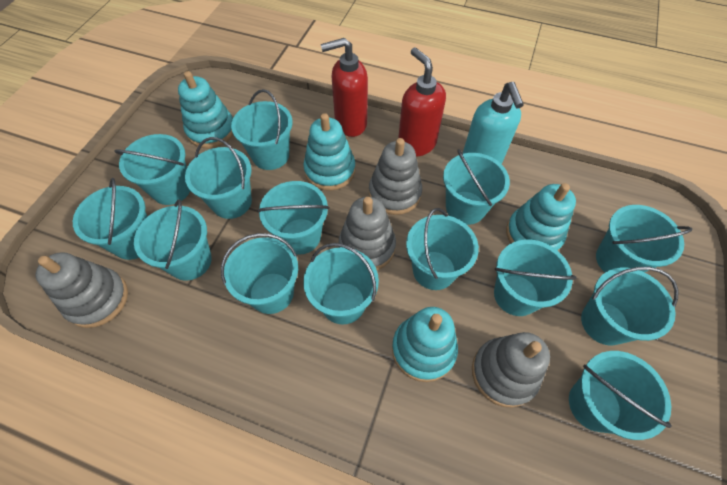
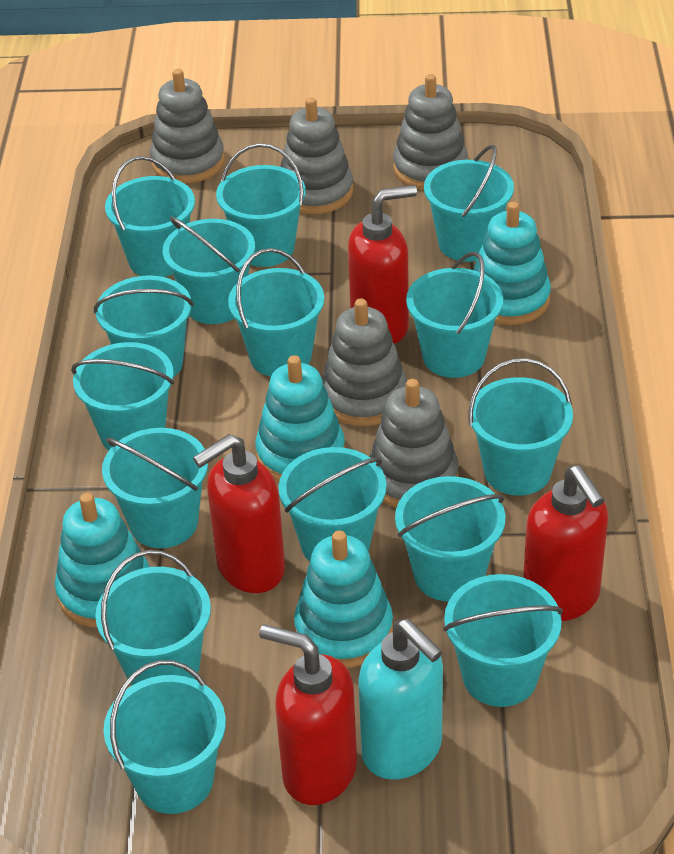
grey stacking toy: [36,252,128,328] [338,197,396,270] [369,138,422,215] [472,332,550,408] = 4 -> [150,69,225,183] [280,97,353,214] [322,298,407,426] [369,379,459,508] [393,74,468,190] = 5
red soap dispenser: [321,38,368,137] [398,48,446,157] = 2 -> [193,434,285,593] [259,624,357,805] [348,185,417,344] [523,465,608,622] = 4
turquoise bucket: [73,178,148,260] [114,134,190,205] [134,199,212,281] [185,137,252,219] [221,233,298,314] [231,89,292,170] [257,181,329,255] [303,243,379,324] [406,208,479,290] [443,149,510,225] [494,240,577,316] [569,351,672,440] [581,267,678,345] [596,205,693,272] = 14 -> [71,342,174,451] [94,276,194,377] [95,550,211,685] [102,428,208,548] [103,660,226,814] [105,156,195,277] [162,217,255,324] [216,143,306,267] [228,248,324,377] [279,447,387,562] [395,476,505,601] [406,252,503,378] [424,145,514,262] [443,574,563,707] [468,358,573,496] = 15

